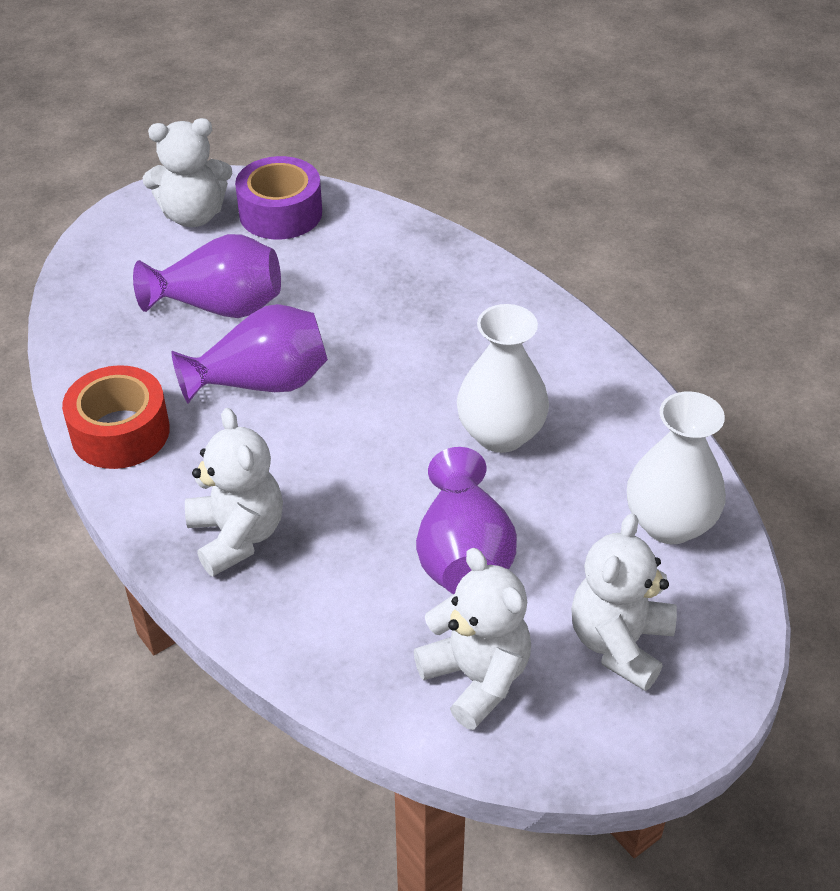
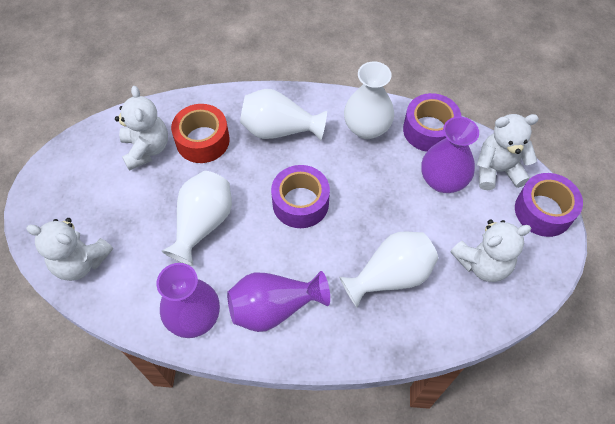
purple tape: [235,156,322,239] = 1 -> [271,165,330,228] [403,93,461,152] [515,173,583,237] = 3
white vase: [457,304,549,453] [627,391,726,544] = 2 -> [162,171,232,266] [240,89,327,141] [339,232,438,308] [344,62,394,139] = 4

